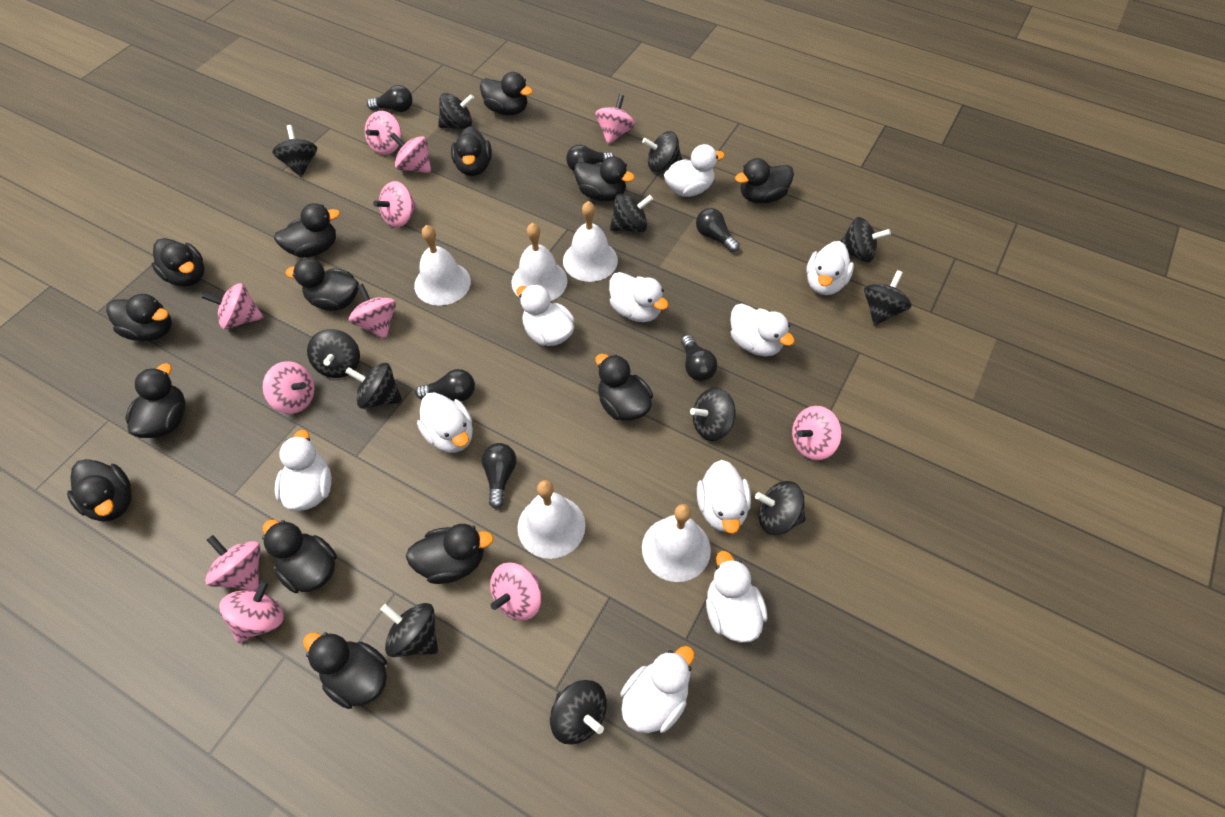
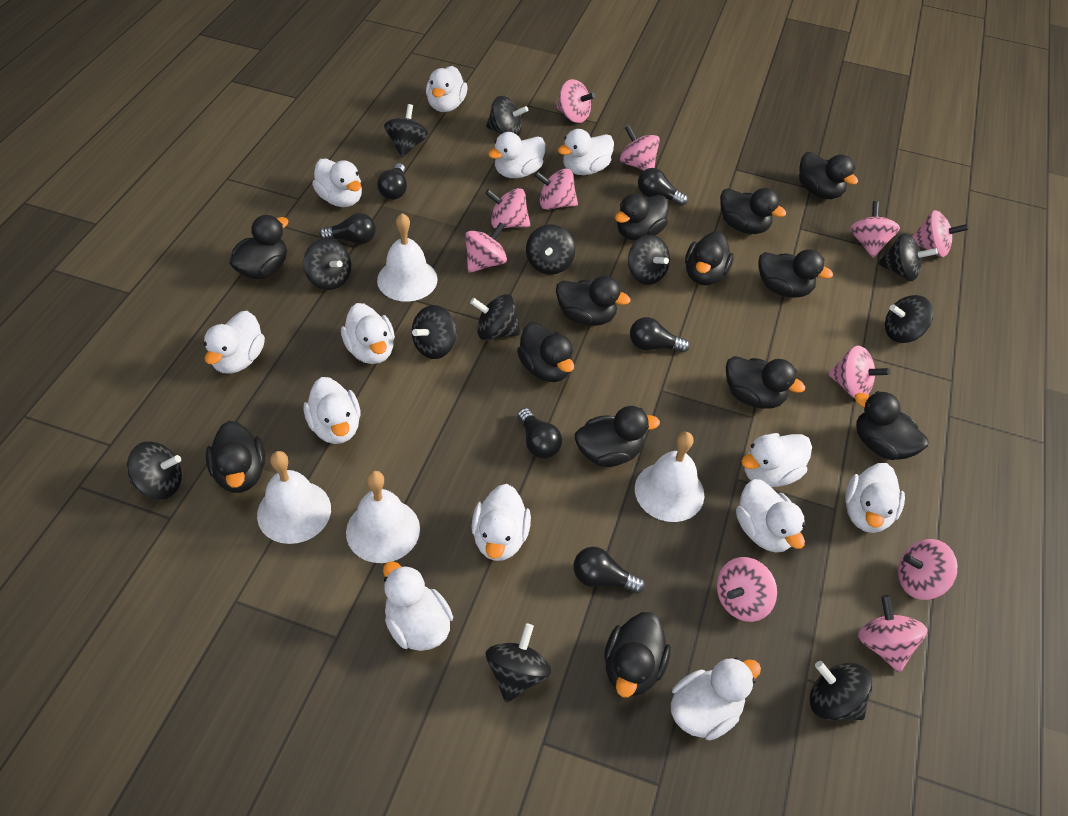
black duck: [67,459,132,522] [106,294,172,341] [125,363,186,438] [151,238,205,287] [262,520,337,593] [274,203,340,258] [286,258,359,311] [303,632,387,709] [406,524,494,584] [451,126,492,176] [480,72,533,115] [574,156,635,201] [596,354,653,421] [735,158,794,204] = 14 -> [206,421,265,493] [229,215,288,279] [517,322,574,382] [556,276,631,326] [575,406,660,467] [604,612,671,698] [615,193,668,241] [685,231,734,285] [720,188,786,234] [726,356,805,409] [758,249,833,298] [799,152,858,199] [854,391,928,460] = 13
white bell: [414,225,471,306] [511,223,568,301] [517,480,586,559] [563,201,618,282] [642,504,711,582] = 5 -> [257,451,331,544] [346,471,420,563] [377,213,438,302] [635,432,704,522] = 4
white duck: [275,430,332,511] [417,392,473,453] [516,284,575,346] [609,272,669,322] [621,646,694,733] [664,144,725,197] [697,460,751,534] [706,551,767,643] [730,304,795,356] [806,241,854,295] = 10 -> [204,311,265,374] [304,377,361,444] [312,159,362,207] [341,303,395,364] [383,561,453,651] [426,66,467,112] [471,484,531,561] [488,132,546,178] [558,129,614,175] [671,657,761,741] [736,479,806,552] [741,433,812,487] [845,463,905,533] = 13

